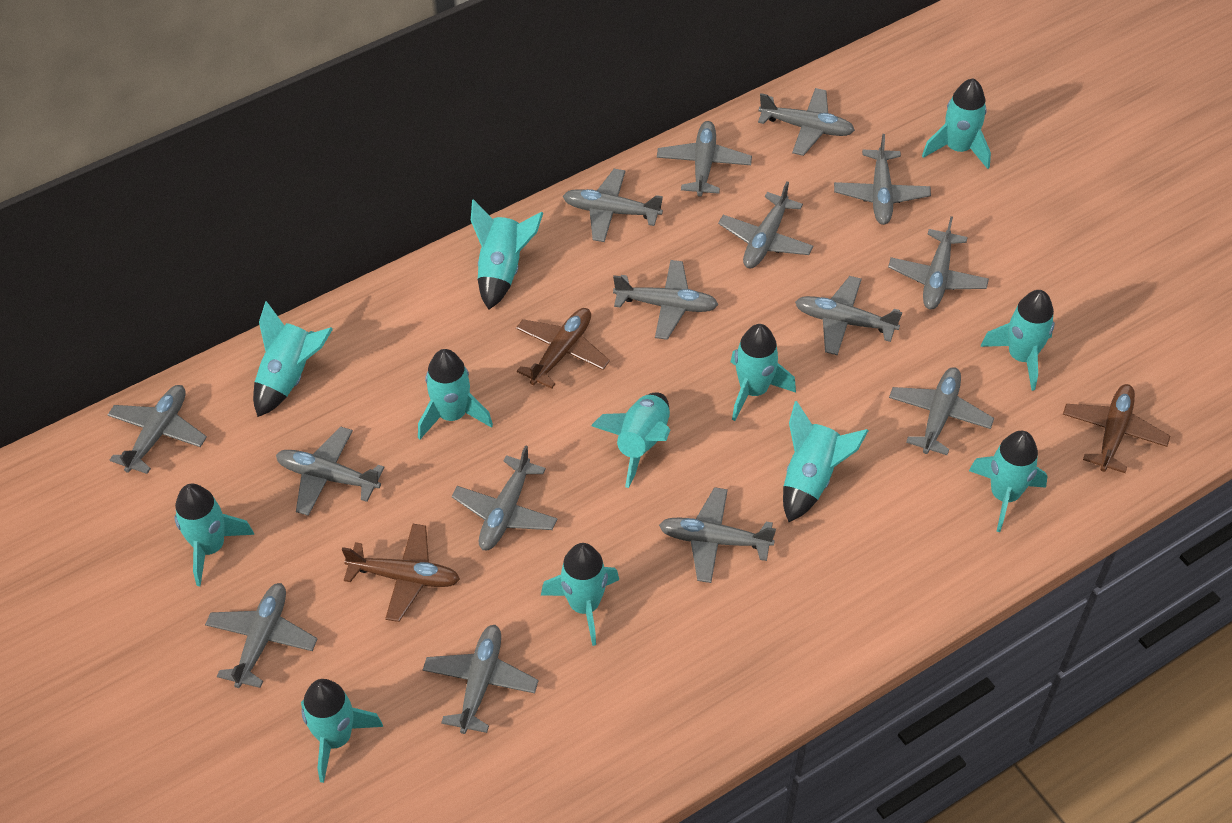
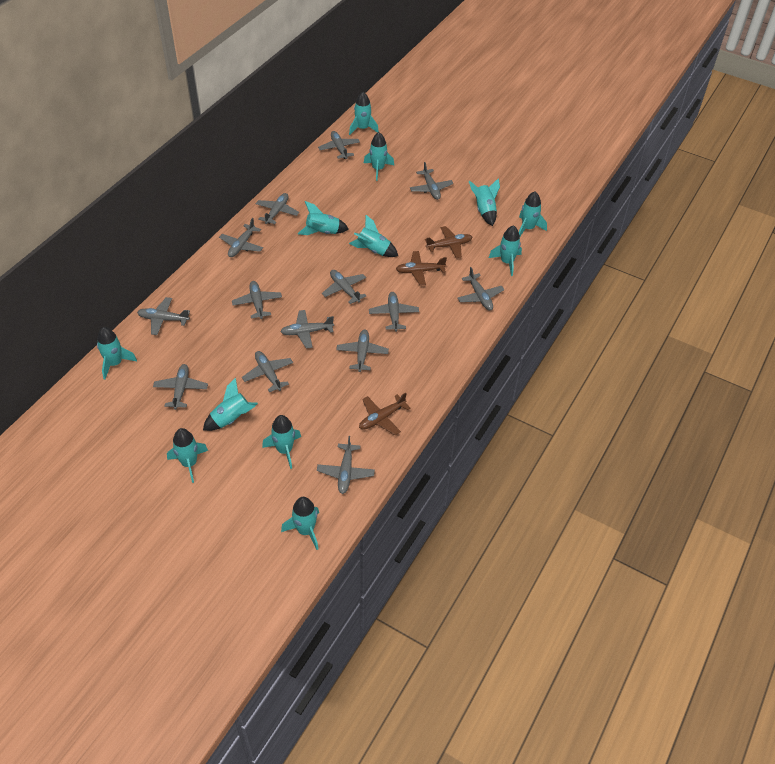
grey plane: [108,385,207,474] [205,583,317,688] [276,426,384,516] [423,625,538,734] [452,445,557,550] [563,169,663,242] [613,260,719,340] [657,121,752,197] [659,487,776,583] [718,181,814,268] [758,88,855,156] [795,276,903,355] [834,134,931,225] [888,216,989,310] [889,367,994,455] = 15 -> [137,297,190,335] [153,364,208,410] [219,218,263,257] [232,281,282,319] [242,351,293,392] [256,193,299,224] [280,310,334,349] [317,436,375,494] [318,131,360,159] [322,270,366,304] [336,330,389,372] [369,292,419,332] [410,162,453,200] [458,267,505,310] = 14

